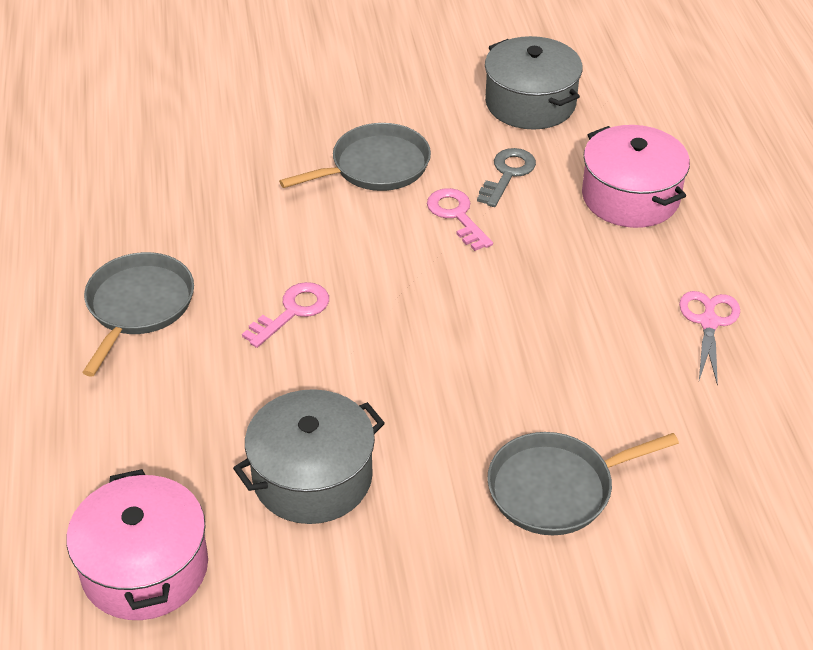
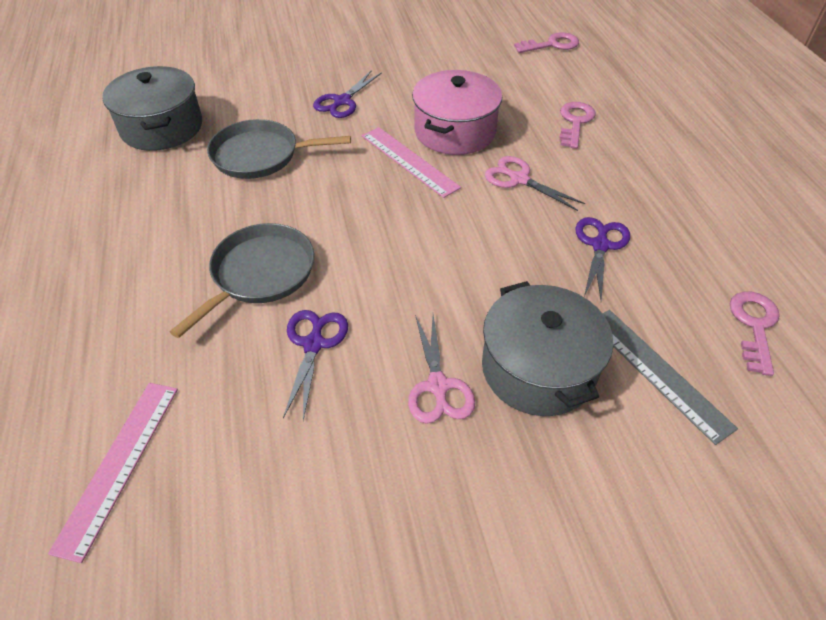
grey key: [477,148,536,207] = 1 -> none = 0
grey pan: [82,252,194,377] [279,123,431,191] [487,432,679,535] = 3 -> [170,223,315,338] [207,119,351,179] = 2
grey ruler: none = 0 -> [603,310,738,445] = 1
pink key: [242,282,329,348] [427,188,493,251] = 2 -> [514,32,579,53] [559,102,596,149] [730,292,780,376] = 3
pink pot: [66,469,208,620] [582,125,690,228] = 2 -> [412,70,502,155] = 1
pink ruler: none = 0 -> [48,383,178,563] [362,127,461,198] = 2
pink scissors: [679,291,740,386] = 1 -> [408,315,475,424] [485,156,585,211] = 2
purple scissors: none = 0 -> [283,310,348,421] [313,71,382,118] [576,217,630,300] = 3

